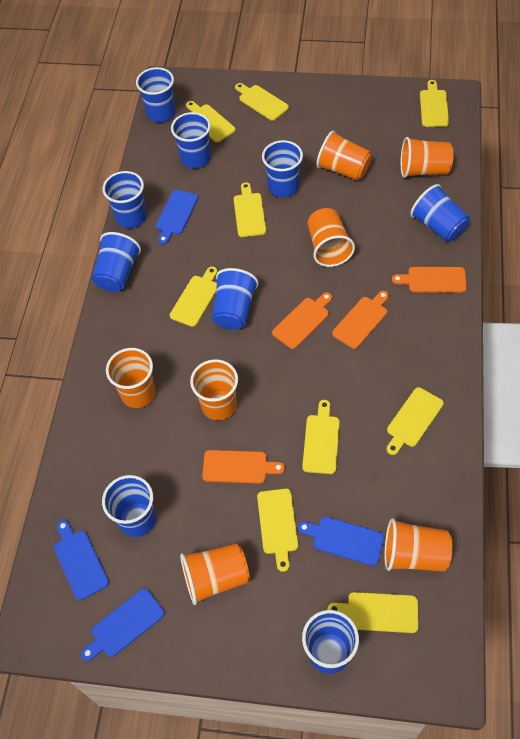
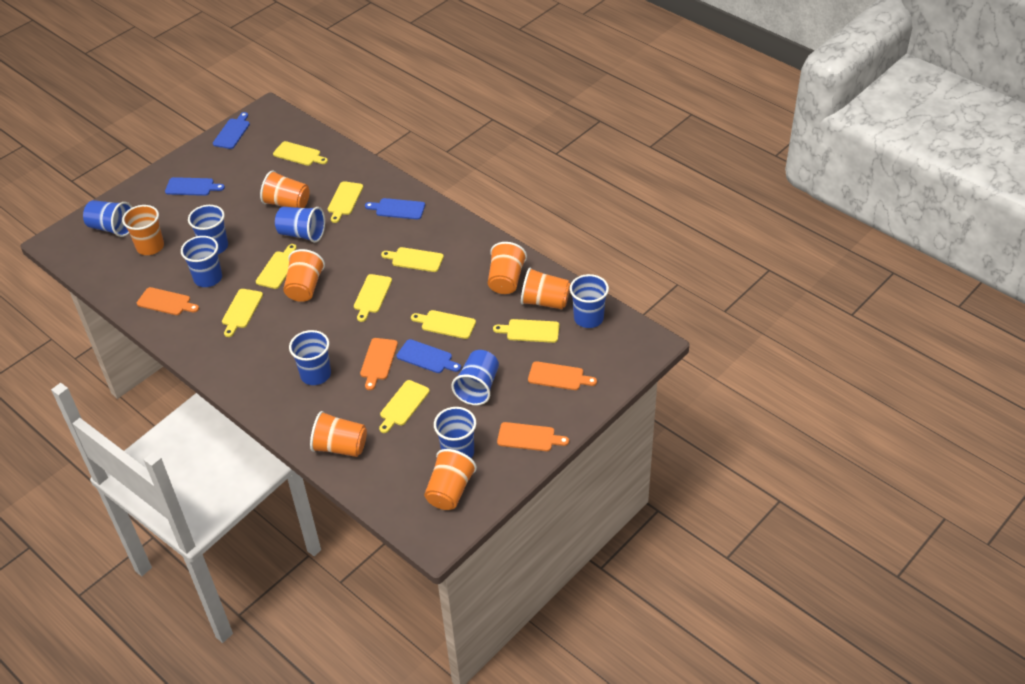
blue cup: [92,232,141,292] [102,171,147,228] [102,475,156,537] [136,67,175,122] [171,112,211,168] [212,268,259,330] [262,140,303,198] [302,610,359,674] [410,184,470,242] = 9 -> [83,200,133,237] [181,236,222,287] [188,205,228,254] [275,207,325,243] [289,330,331,385] [434,407,476,458] [451,350,499,405] [570,274,609,328] = 8

